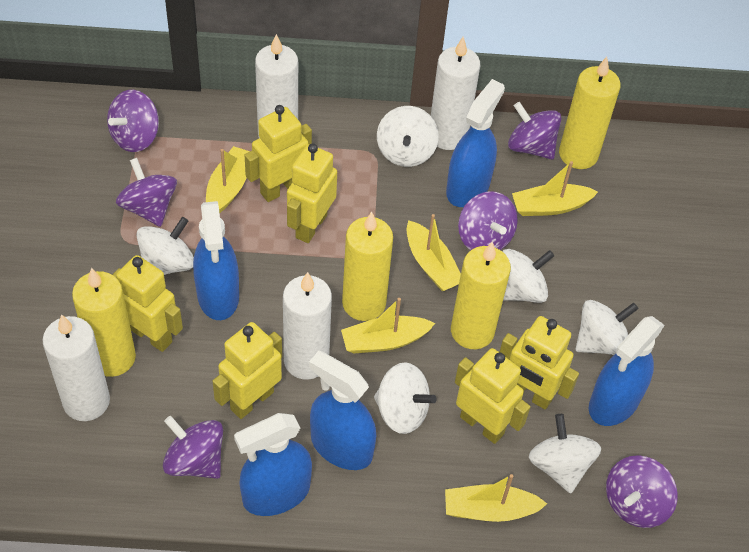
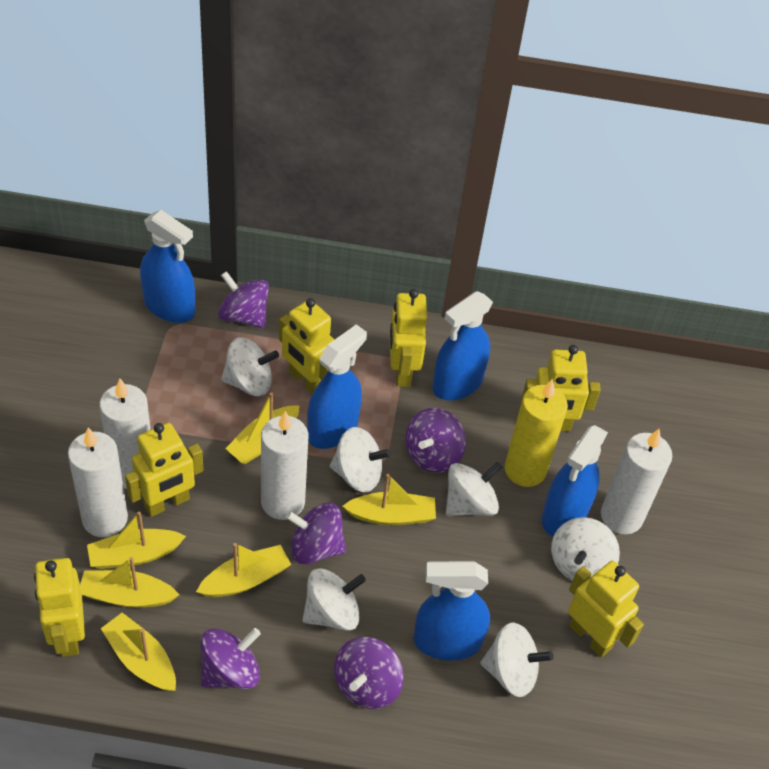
purple spinning top: [107,90,159,152] [116,158,177,227] [163,416,223,479] [458,191,518,250] [508,102,561,160] [606,455,678,528] = 6 -> [200,628,261,689] [218,271,269,328] [286,503,346,564] [334,637,404,709] [405,408,466,473] = 5
yellow boat: [206,146,250,213] [341,298,435,353] [407,214,461,291] [445,474,547,522] [512,161,598,216] = 5 -> [80,557,179,608] [87,512,186,569] [101,613,176,691] [196,543,291,597] [225,392,300,464] [343,474,436,525] = 6
yellow candle: [72,268,136,377] [342,212,393,321] [451,242,511,349] [559,57,621,169] = 4 -> [505,379,568,487] = 1

